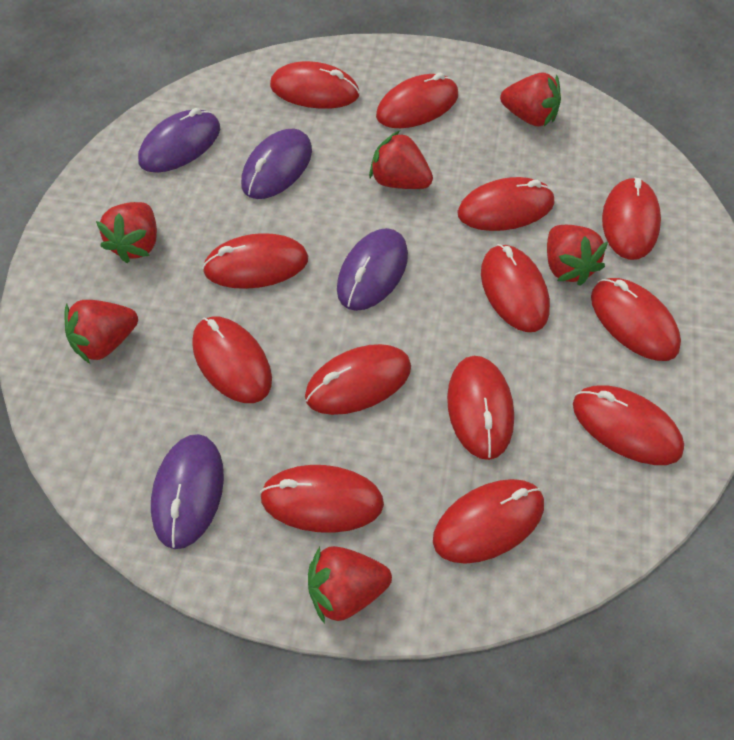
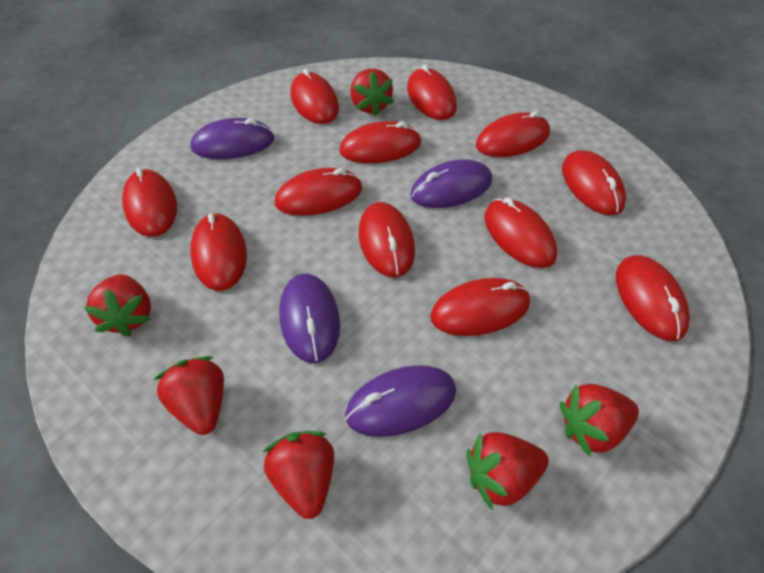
red mouse: [192,317,272,403] [202,233,308,289] [260,465,384,533] [270,61,360,109] [305,344,411,415] [376,73,458,128] [433,479,544,564] [447,356,514,460] [457,177,555,231] [481,244,550,332] [573,385,684,465] [591,278,681,361] [602,177,661,260] = 13 -> [122,168,177,237] [190,213,247,291] [275,168,362,216] [290,68,339,124] [339,121,421,163] [359,202,415,277] [407,64,457,120] [430,278,530,336] [476,111,550,157] [484,197,557,268] [562,150,626,215] [616,255,690,341] = 12

